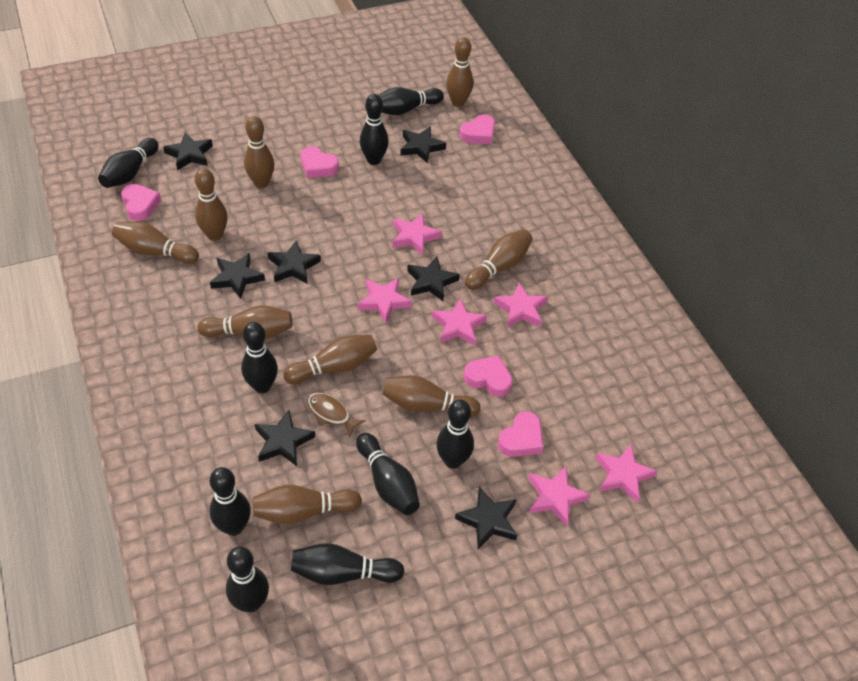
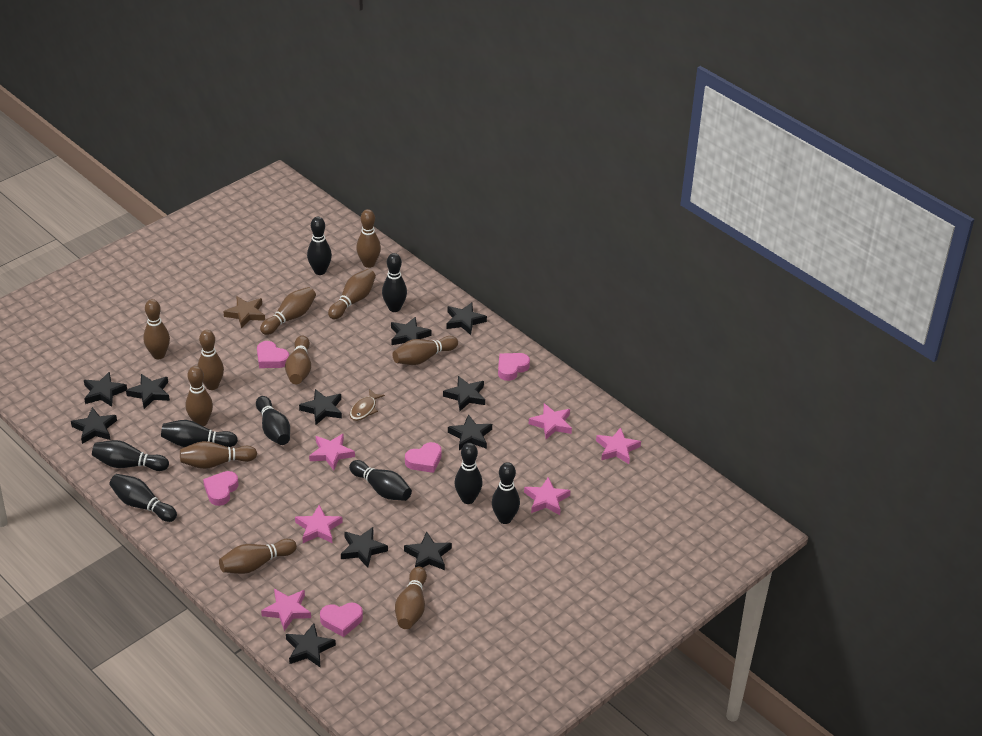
black star: [163,132,213,171] [210,253,265,299] [255,410,315,466] [268,241,321,284] [400,127,446,163] [407,257,460,301] [455,487,517,549] = 7 -> [71,407,117,444] [84,372,127,407] [126,374,170,409] [286,623,336,668] [299,389,342,425] [341,527,388,568] [391,317,432,345] [404,532,452,570] [443,376,485,411] [447,302,487,335] [448,414,492,450] = 11
brown bowling pin: [112,221,199,264] [195,168,228,241] [198,305,292,339] [244,116,274,188] [253,485,362,524] [283,335,377,384] [382,375,480,417] [446,37,473,107] [465,229,533,290] = 9 -> [143,299,170,359] [180,441,257,469] [186,366,213,426] [197,330,224,390] [219,539,297,574] [260,287,316,335] [285,336,311,384] [328,269,376,319] [356,209,381,268] [393,336,458,365] [395,567,427,629] = 11
brown star: none = 0 -> [223,296,265,329] = 1

